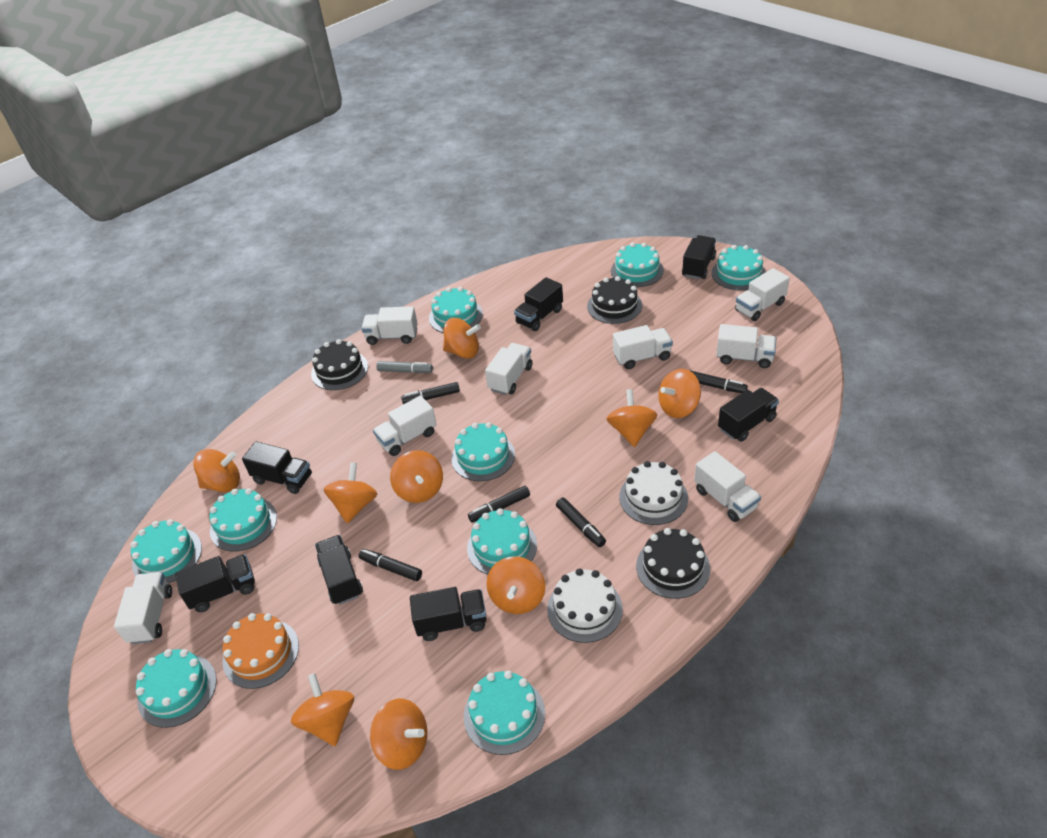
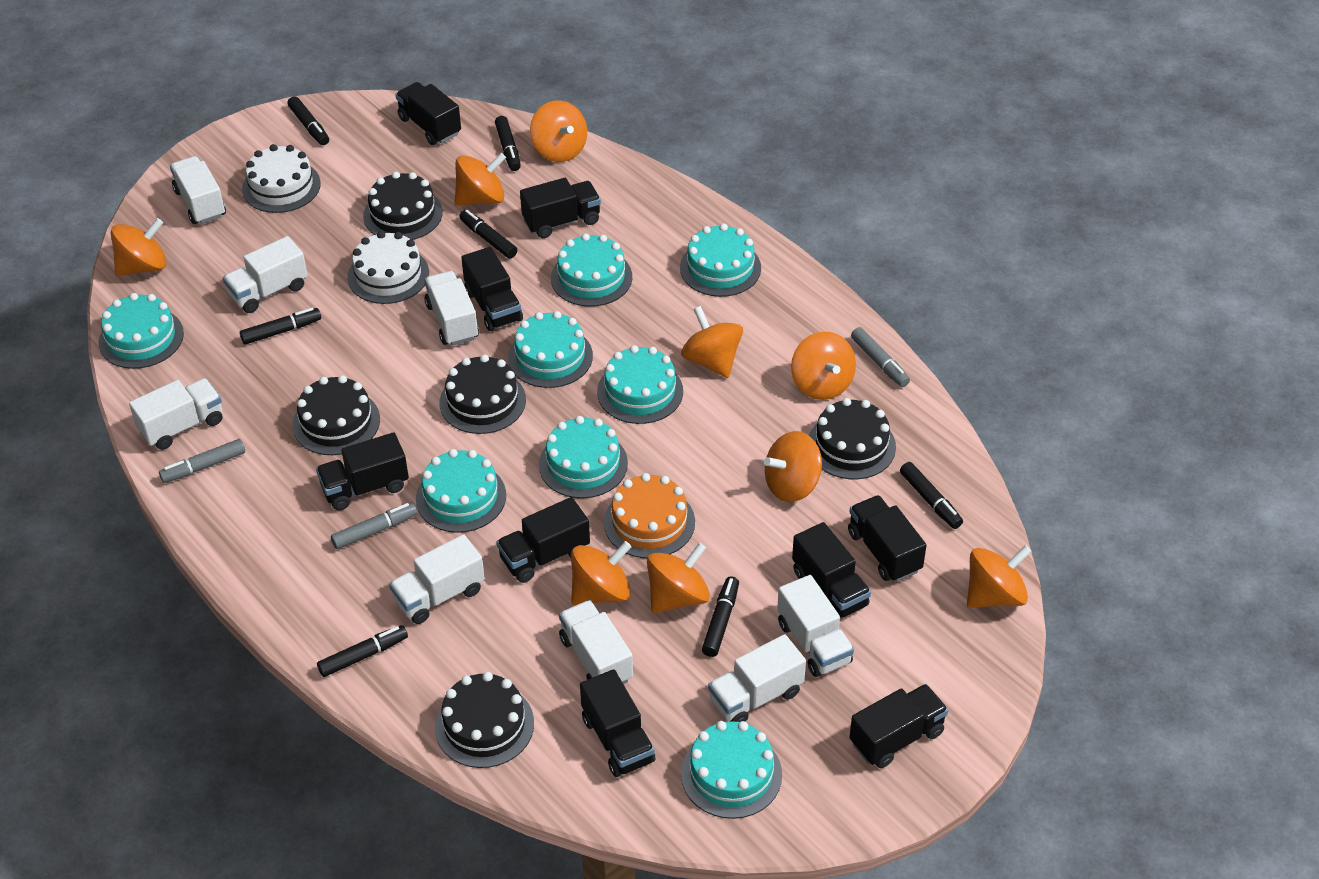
black cake: [311,339,368,390] [587,276,642,324] [636,528,710,599] = 3 -> [292,375,380,455] [363,172,443,240] [435,672,534,768] [439,354,526,434] [809,398,896,479] = 5
black marker: [359,549,422,581] [401,382,460,404] [468,486,530,523] [556,498,606,547] [691,371,748,393] = 5 -> [240,308,321,345] [288,96,329,145] [317,625,408,677] [459,210,517,258] [495,116,521,171] [702,576,739,657] [900,462,963,529] = 7
black truck: [175,554,255,612] [242,441,312,494] [315,535,363,605] [410,587,487,641] [514,277,563,331] [682,235,716,279] [718,388,779,442] = 7 -> [316,432,409,510] [395,82,461,145] [461,247,523,331] [497,497,590,583] [520,178,601,238] [580,669,655,777] [792,522,871,618] [848,495,927,582] [849,684,948,768] = 9
grey marker: [376,361,433,373] = 1 -> [159,439,245,483] [331,502,417,549] [851,327,910,387] = 3
turquoise cake: [130,519,202,584] [136,649,217,728] [209,488,277,551] [429,287,483,333] [451,422,515,481] [464,671,545,755] [467,508,537,574] [611,243,664,287] [711,245,766,290] = 9 -> [99,293,184,369] [416,449,506,533] [508,311,593,388] [539,416,628,498] [551,233,632,307] [597,345,683,424] [680,224,761,297] [681,721,782,819] = 8

